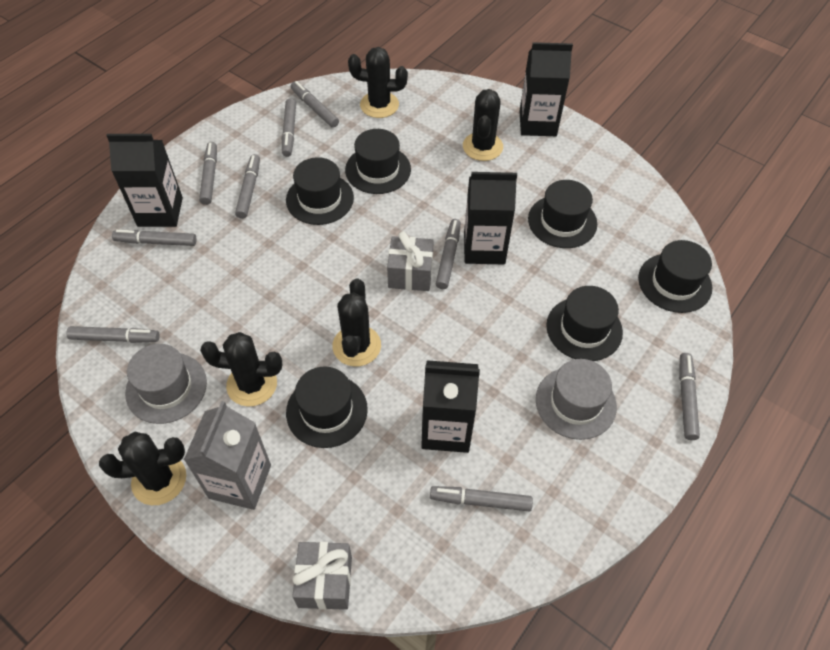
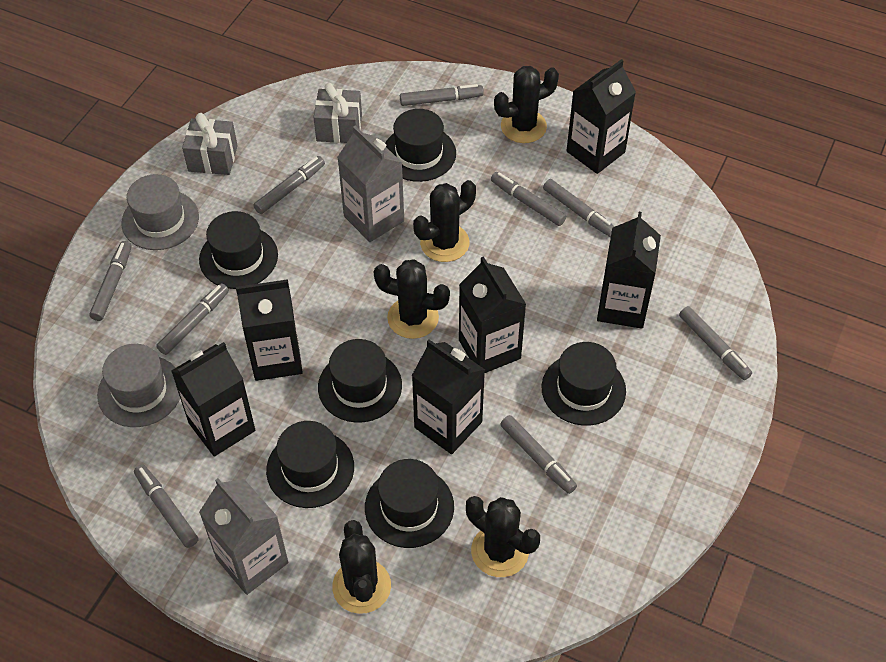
black carton: [106,134,183,227] [421,360,480,453] [464,172,517,264] [520,42,573,136] = 4 -> [171,342,255,457] [236,280,303,381] [412,340,485,454] [459,256,526,373] [567,59,636,174] [597,212,661,329] = 6
grey carton: [184,401,271,510] = 1 -> [199,478,288,595] [337,126,404,242] = 2

